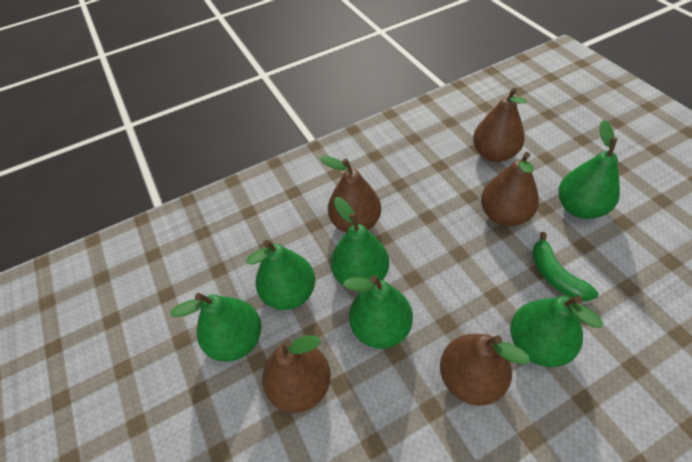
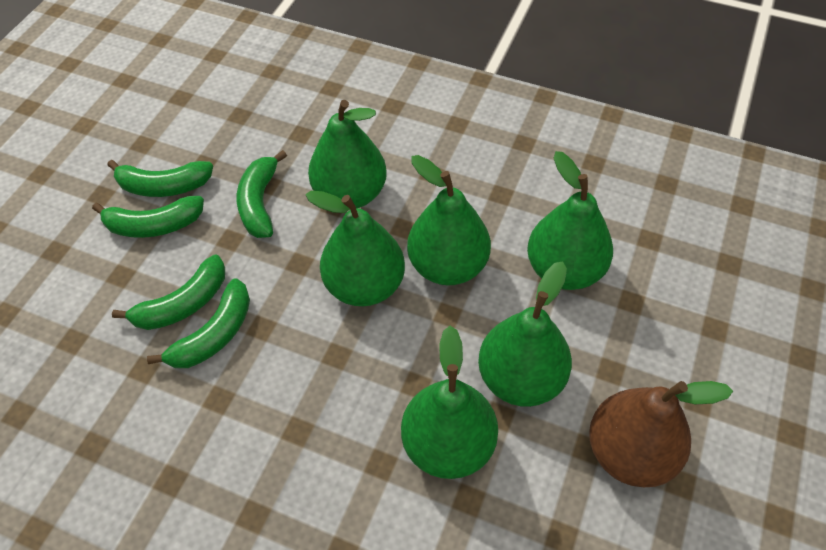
brown pear: [262,335,331,413] [320,156,381,233] [440,334,530,406] [473,88,527,162] [481,152,539,226] = 5 -> [589,381,733,487] = 1
green banana: [532,232,599,301] = 1 -> [92,196,204,238] [108,160,213,197] [112,255,225,330] [147,278,250,368] [237,150,287,238] = 5

